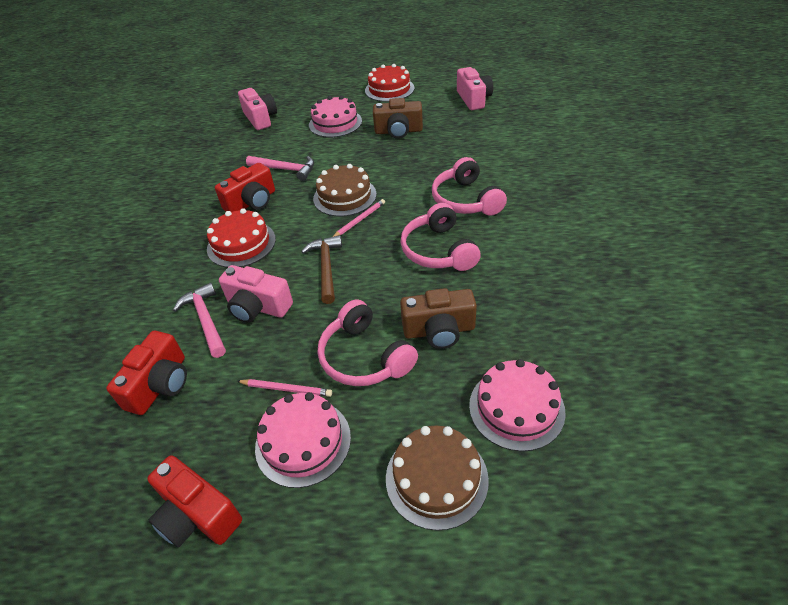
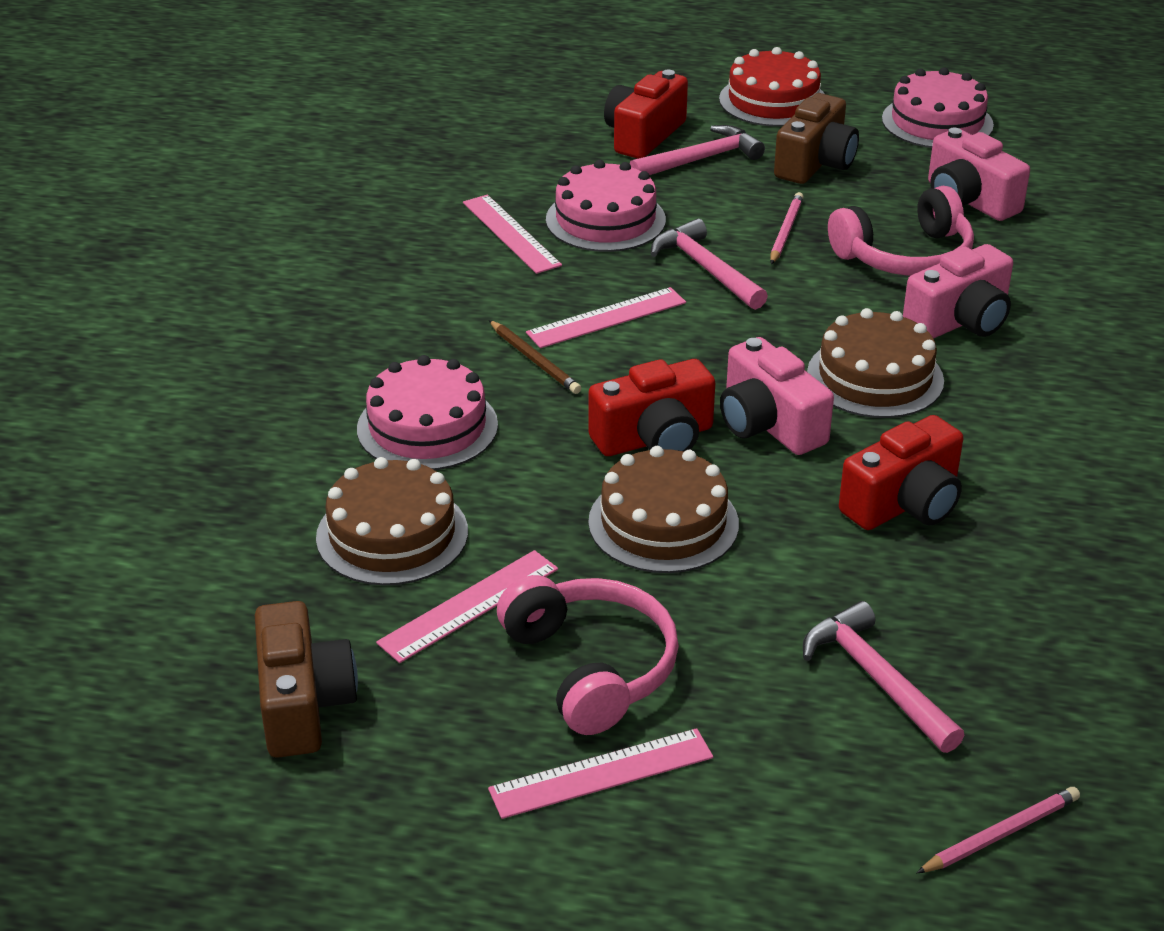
brown cake: [313,164,377,217] [386,426,489,531] = 2 -> [316,457,468,586] [588,446,739,573] [807,308,944,418] = 3
brown hammer: [301,235,342,304] = 1 -> none = 0
brown pencil: none = 0 -> [489,320,581,394] = 1
pink hammer: [173,283,226,358] [246,156,314,181] = 2 -> [630,125,765,175] [651,218,768,310] [803,601,965,753] = 3
pink headphones: [317,299,418,386] [400,203,481,271] [432,157,507,216] = 3 -> [497,575,679,735] [828,186,974,276] = 2
pink ruler: none = 0 -> [376,550,558,663] [463,195,562,274] [488,728,713,819] [526,287,686,348] = 4
red cake: [207,208,276,267] [365,64,414,102] = 2 -> [719,47,825,127] = 1

